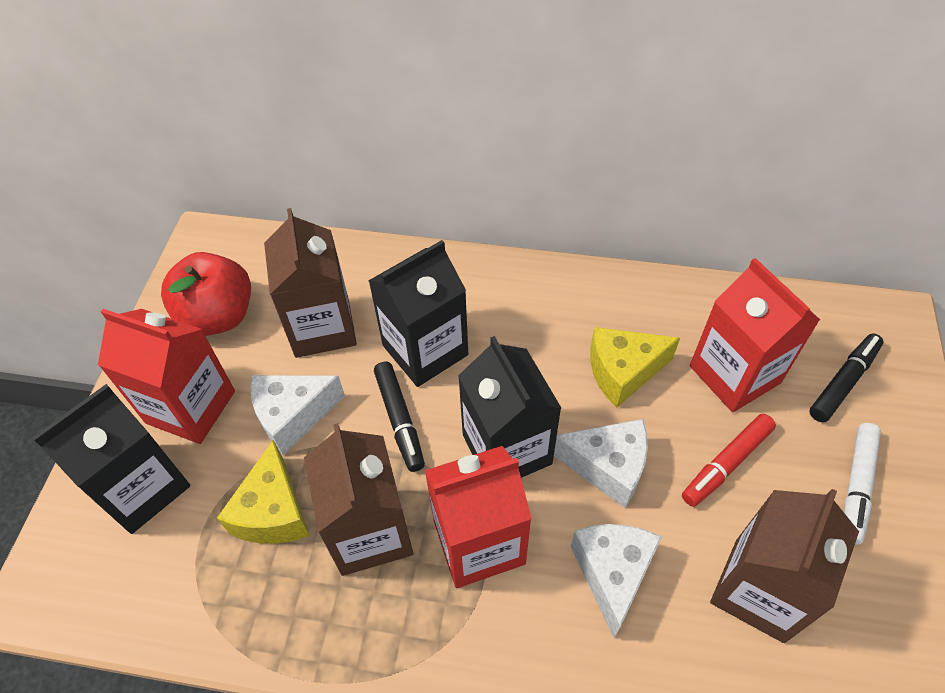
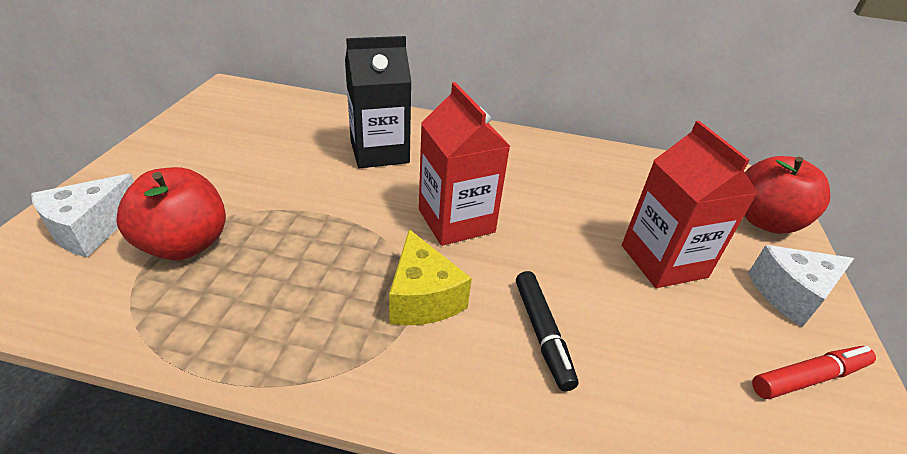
black carton: [32,384,190,534] [368,240,468,387] [458,336,561,478] = 3 -> [345,36,412,168] = 1
black marker: [374,362,425,472] [809,333,884,422] = 2 -> [516,271,578,391] = 1
brown carton: [264,208,357,358] [304,423,413,576] [710,489,859,643] = 3 -> none = 0
red apple: [161,252,251,336] = 1 -> [116,167,226,260] [744,156,831,234] = 2
red carton: [98,309,235,444] [425,446,532,588] [690,258,820,412] = 3 -> [419,82,510,246] [622,121,758,288] = 2
white cheese: [250,375,345,455] [554,419,648,508] [571,524,662,638] = 3 -> [31,174,134,257] [748,245,854,327] = 2
white marker: [844,423,881,545] = 1 -> none = 0
yellow cheese: [217,440,310,544] [590,327,680,408] = 2 -> [389,229,472,326] = 1

